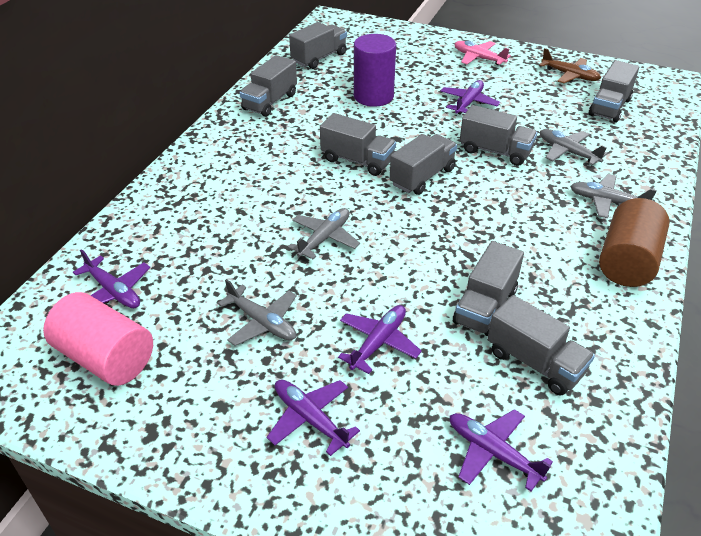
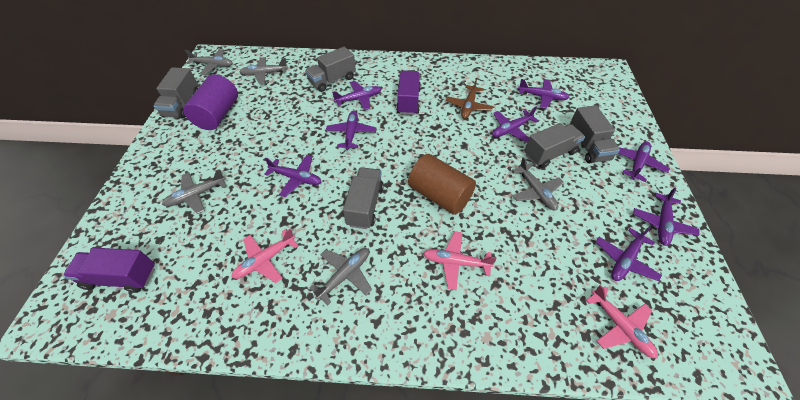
grey plane: [218,279,297,346] [288,208,360,259] [540,129,608,165] [570,174,657,218] = 4 -> [162,170,226,214] [185,49,233,75] [240,57,288,84] [309,248,372,305] [512,157,564,210] = 5
grey truck: [239,55,297,117] [289,22,347,69] [320,113,396,176] [390,134,457,195] [453,241,524,337] [460,105,537,166] [487,295,595,395] [589,60,639,122] = 8 -> [154,67,198,119] [305,47,356,92] [343,167,384,229] [524,123,585,168] [570,105,620,164] = 5
pink cylinder: [43,292,153,386] = 1 -> none = 0
pink plane: [455,41,511,65] = 1 -> [231,228,299,283] [423,231,496,290] [586,285,658,359] = 3
purple plane: [73,249,150,308] [267,379,360,456] [338,305,422,374] [441,80,500,115] [450,409,553,491] = 5 -> [264,155,321,197] [326,110,376,150] [332,81,382,110] [492,107,539,143] [518,79,569,109] [596,226,662,281] [618,141,670,182] [633,187,699,246] = 8
purple truck: none = 0 -> [63,248,155,293] [396,71,421,115] = 2

